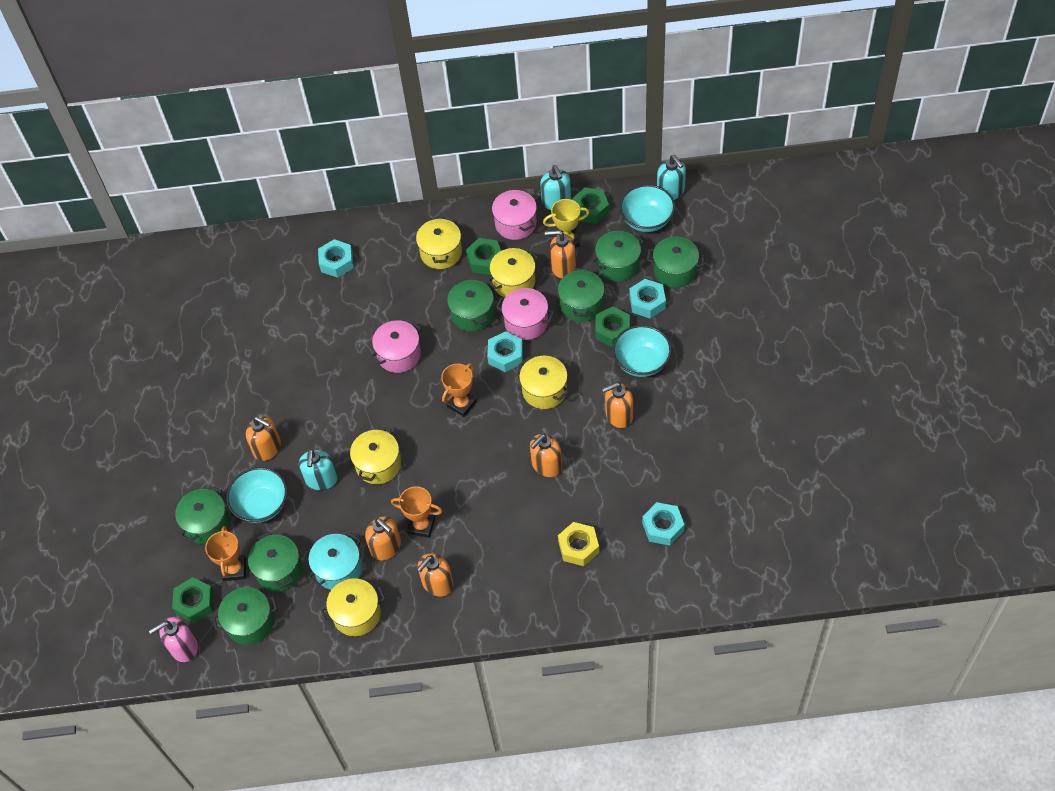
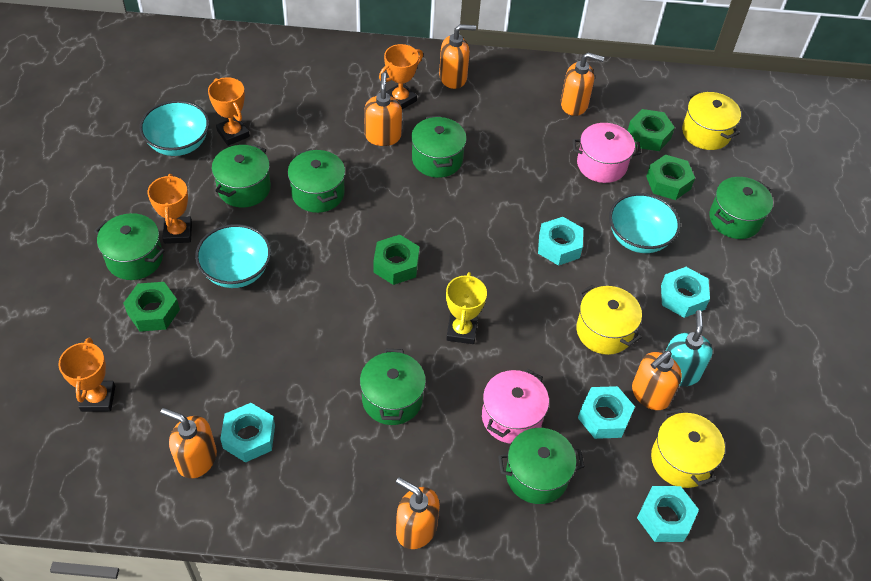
orange trophy: [205,526,246,581] [391,486,442,538] [441,363,477,417] = 3 -> [58,338,115,412] [147,174,192,244] [208,77,250,146] [379,44,423,109] = 4
pink pot: [371,320,422,373] [492,190,537,240] [496,288,554,340] = 3 -> [482,368,549,444] [573,123,641,183] = 2
pink soap dispenser: [149,617,198,662] = 1 -> none = 0
turquoise nut: [318,239,354,278] [487,331,523,372] [629,279,666,319] [642,502,685,546] = 4 -> [220,403,275,463] [538,217,583,266] [578,386,635,439] [637,486,699,542] [661,267,710,318] = 5
turquoise pot: [308,533,362,590] = 1 -> none = 0
turquoise soap dispenser: [299,449,338,490] [540,165,571,210] [657,155,686,200] = 3 -> [666,310,713,386] = 1
yellow nut: [558,522,599,566] = 1 -> none = 0
yellow pot: [321,578,385,636] [350,427,401,484] [416,217,462,269] [487,248,538,298] [519,356,569,409] = 5 -> [576,285,642,355] [651,408,725,488] [682,92,741,150] = 3

